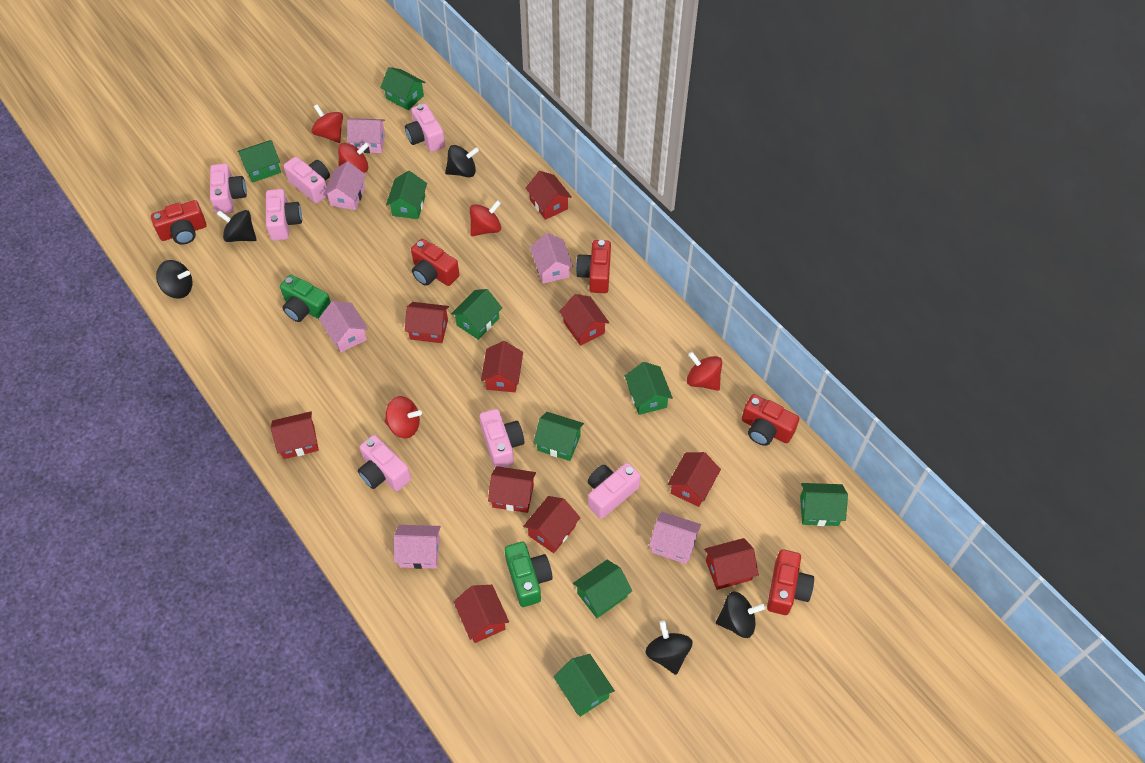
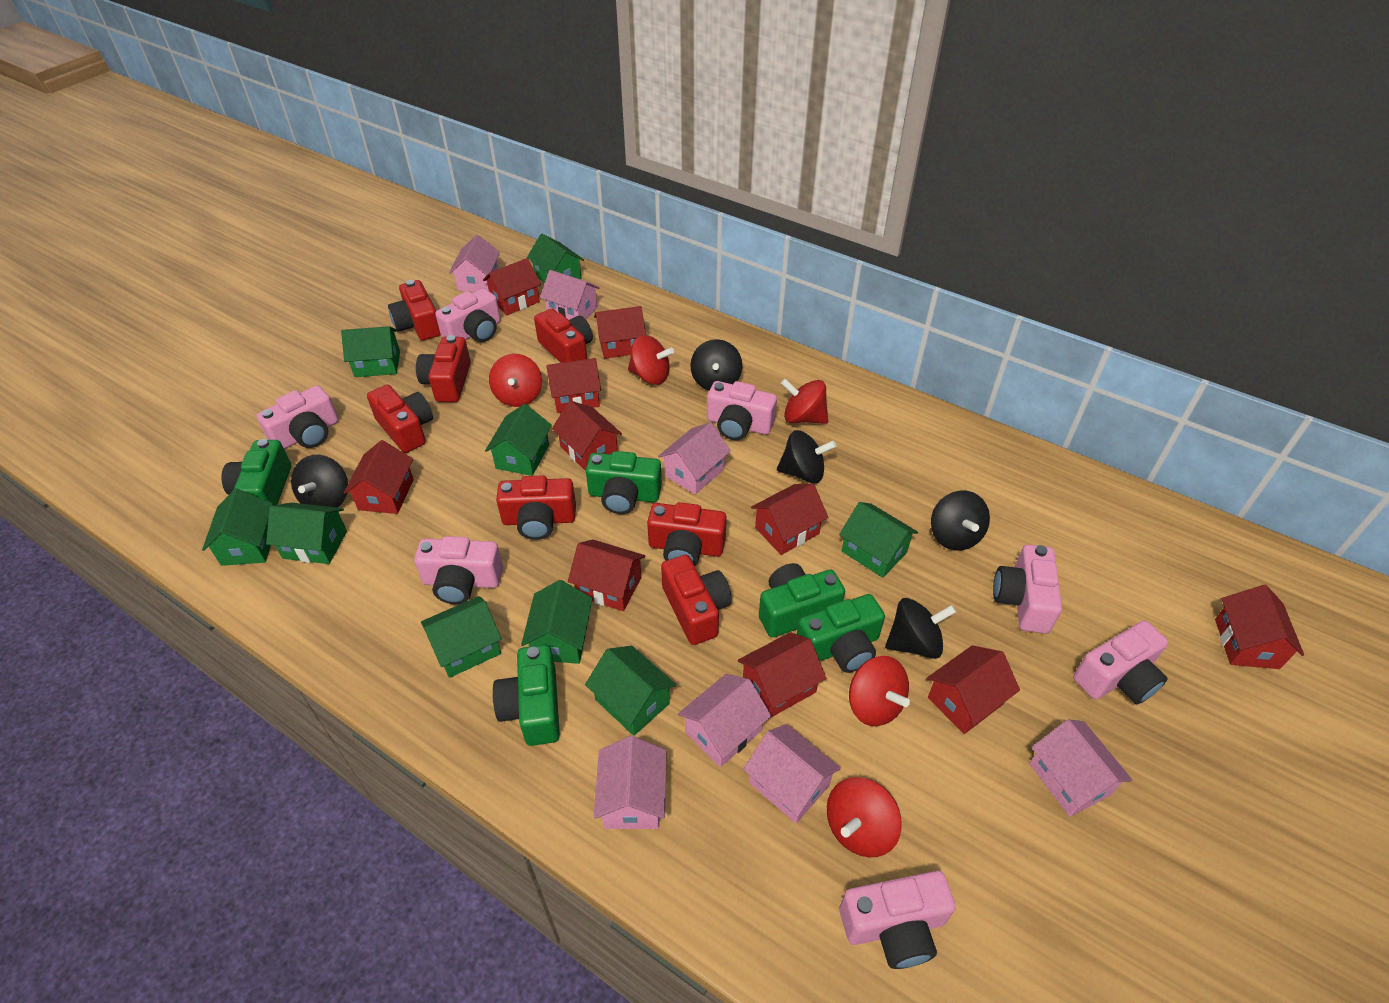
green camera: [280,275,331,322] [505,542,553,607] = 2 -> [222,439,291,505] [493,645,560,746] [586,451,662,514] [759,563,845,637] [797,594,885,673] = 5
pink house: [319,301,368,352] [323,161,366,210] [347,118,385,153] [394,525,441,569] [530,233,573,284] [649,511,701,564] = 6 -> [449,235,500,292] [540,270,600,320] [594,736,667,829] [658,422,731,495] [678,674,771,767] [743,724,841,823] [1029,719,1132,817] = 7
red camera: [151,200,207,244] [411,239,459,286] [576,240,611,293] [742,394,799,446] [767,549,814,615] = 5 -> [367,384,433,453] [388,280,441,340] [416,335,471,402] [496,475,576,540] [534,309,593,363] [647,502,727,566] [661,555,732,645] = 7

